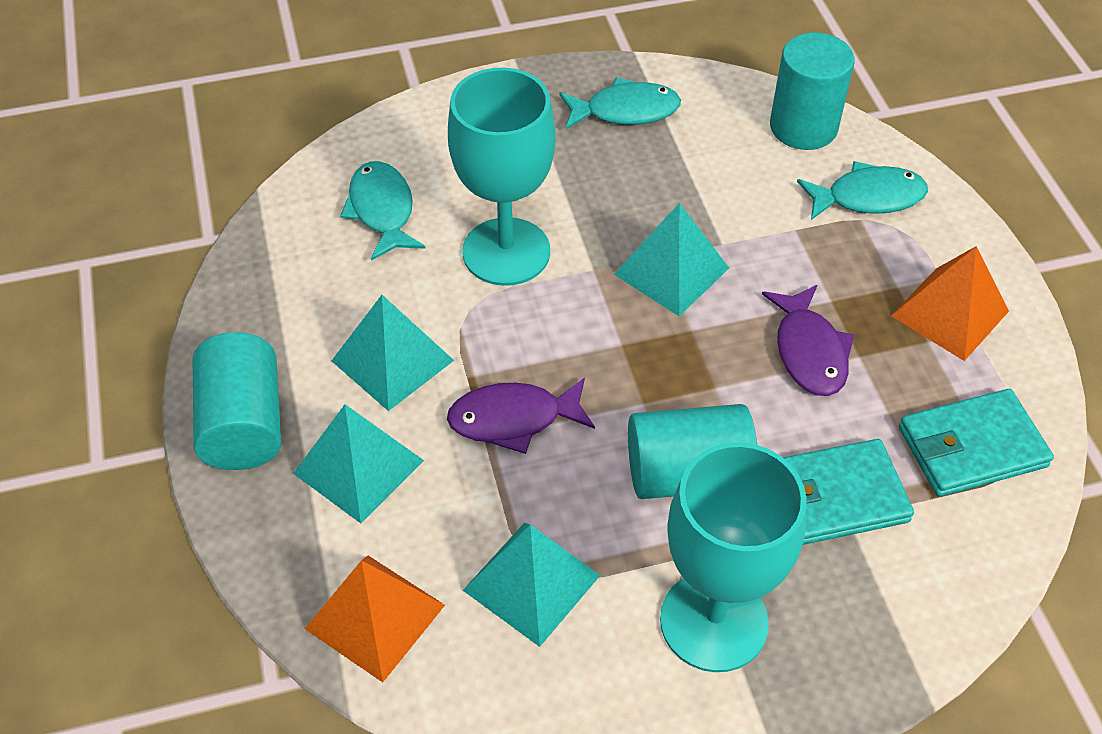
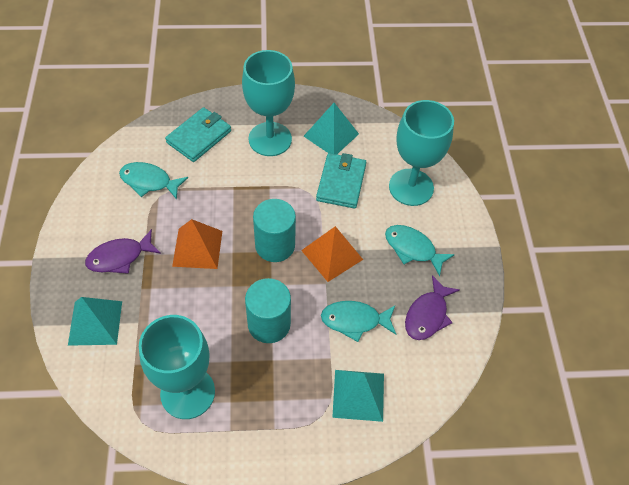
turquoise cylinder: [193,332,281,470] [628,404,757,499] [770,32,855,150] = 3 -> [245,278,291,343] [253,199,296,262] = 2
turquoise goblet: [448,68,556,286] [660,442,807,672] = 2 -> [139,315,215,419] [242,50,295,156] [389,100,454,206] = 3
turquoise pyramid: [293,404,424,523] [331,295,454,411] [463,523,600,647] [614,203,729,316] = 4 -> [68,297,122,346] [304,103,359,154] [332,370,384,422] = 3

